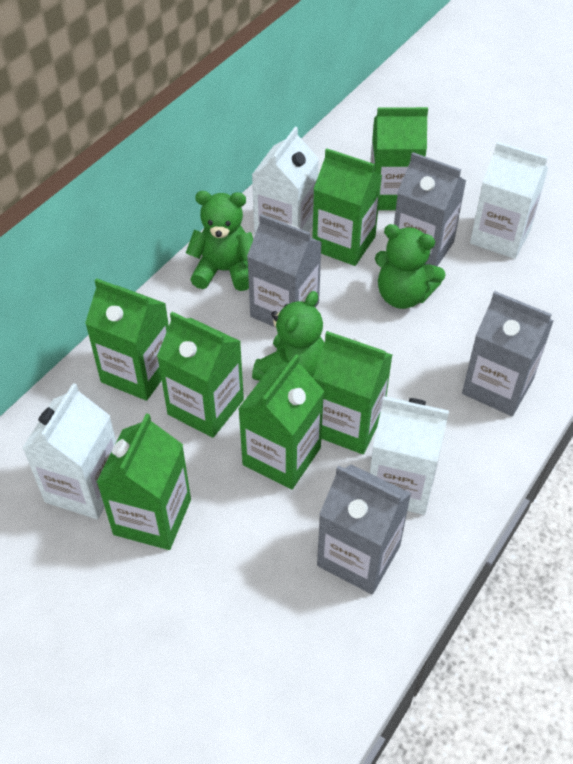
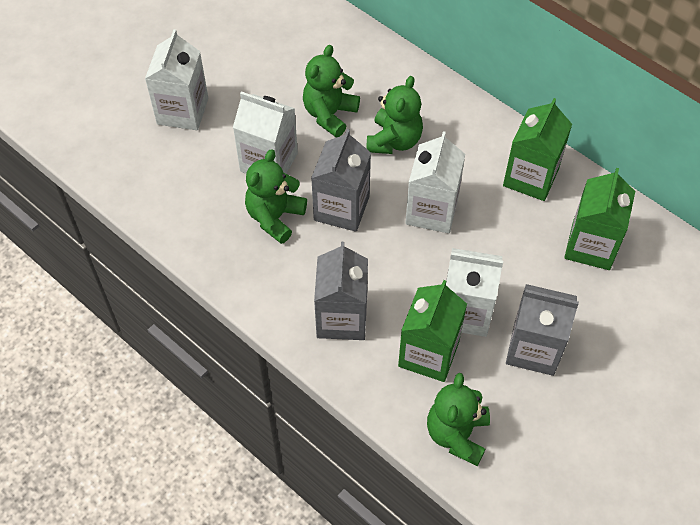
green carton: [85,278,169,401] [97,413,191,550] [157,312,244,438] [238,354,324,490] [312,148,382,266] [313,331,392,454] [370,107,428,210] = 7 -> [398,280,467,382] [503,98,572,201] [564,168,635,270] = 3
green teddy bear: [186,191,253,291] [252,291,324,381] [375,224,446,309] = 3 -> [245,149,307,244] [303,45,360,138] [366,76,423,154] [427,373,490,466] = 4
grey carton: [247,214,322,328] [317,464,411,594] [394,152,466,266] [462,291,554,416] = 4 -> [311,129,371,232] [314,242,368,340] [506,284,579,376] = 3

